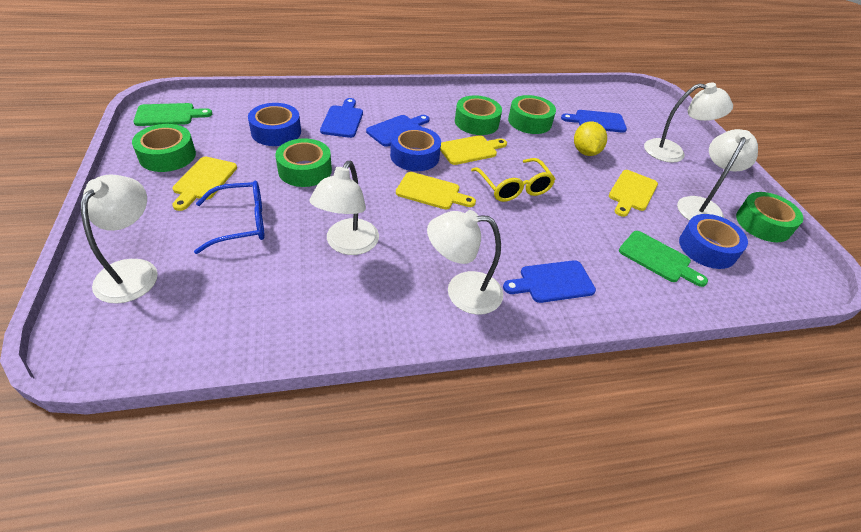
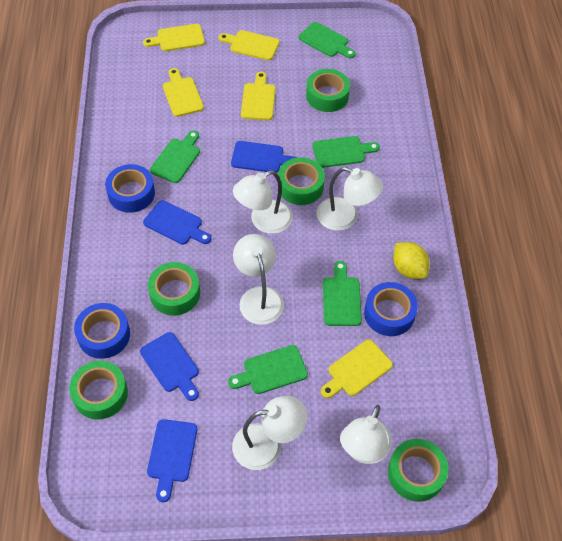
blue glasses: [194,181,265,254] = 1 -> none = 0
green cutting board: [133,103,212,126] [619,231,708,287] = 2 -> [150,130,200,183] [228,345,308,394] [299,22,356,58] [313,136,380,168] [323,261,362,326] = 5
yellow cutting board: [172,157,237,211] [396,172,476,209] [440,135,507,165] [609,170,658,217] = 4 -> [143,24,205,51] [163,68,204,117] [219,30,280,61] [241,72,275,120] [321,340,393,398] = 5
yellow glasses: [471,158,555,202] = 1 -> none = 0

